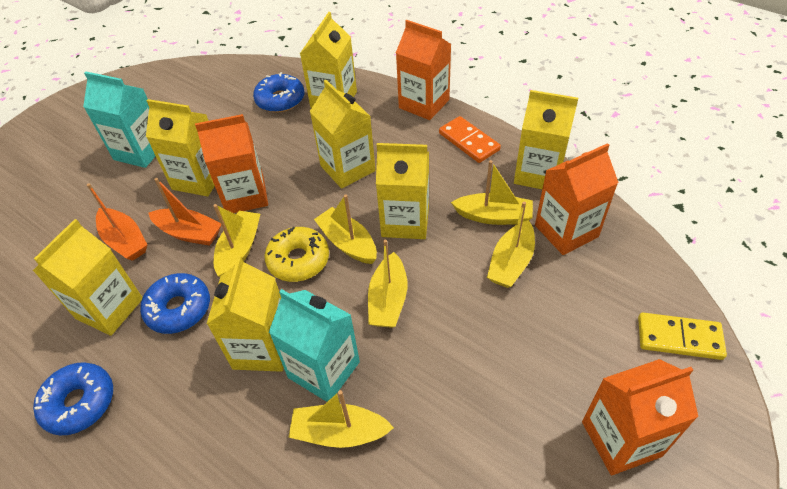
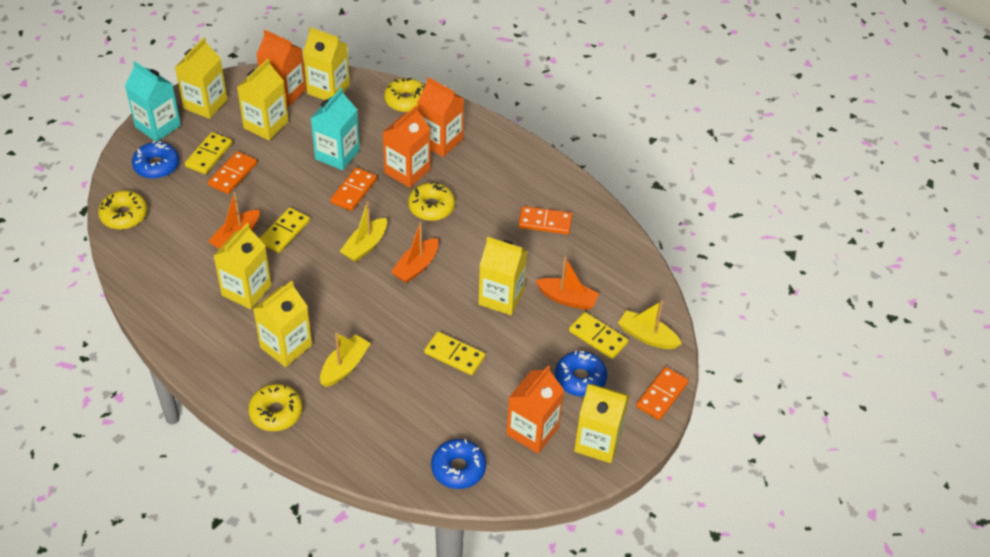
orange boat: [87,183,148,261] [148,178,221,246] = 2 -> [208,192,260,249] [391,222,439,283] [535,257,599,310] = 3
orange domino: [439,116,501,163] = 1 -> [208,151,257,194] [330,167,377,211] [518,206,572,234] [636,367,689,420] = 4
yellow boat: [213,204,260,277] [288,390,394,448] [314,195,377,264] [368,240,407,328] [451,160,533,225] [487,202,535,288] = 6 -> [320,332,371,387] [340,201,387,262] [618,300,682,349] = 3
yellow domino: [638,313,727,360] = 1 -> [185,132,232,174] [259,207,310,253] [424,331,485,375] [569,312,628,359] = 4
yellow donut: [264,227,329,282] = 1 -> [98,190,148,230] [248,384,303,431] [384,78,425,112] [408,181,455,221] = 4

